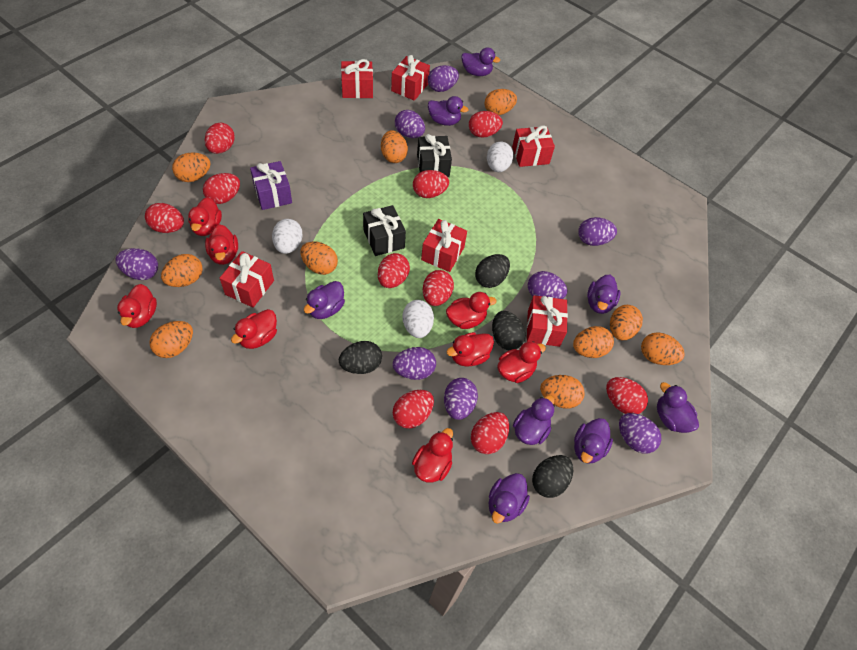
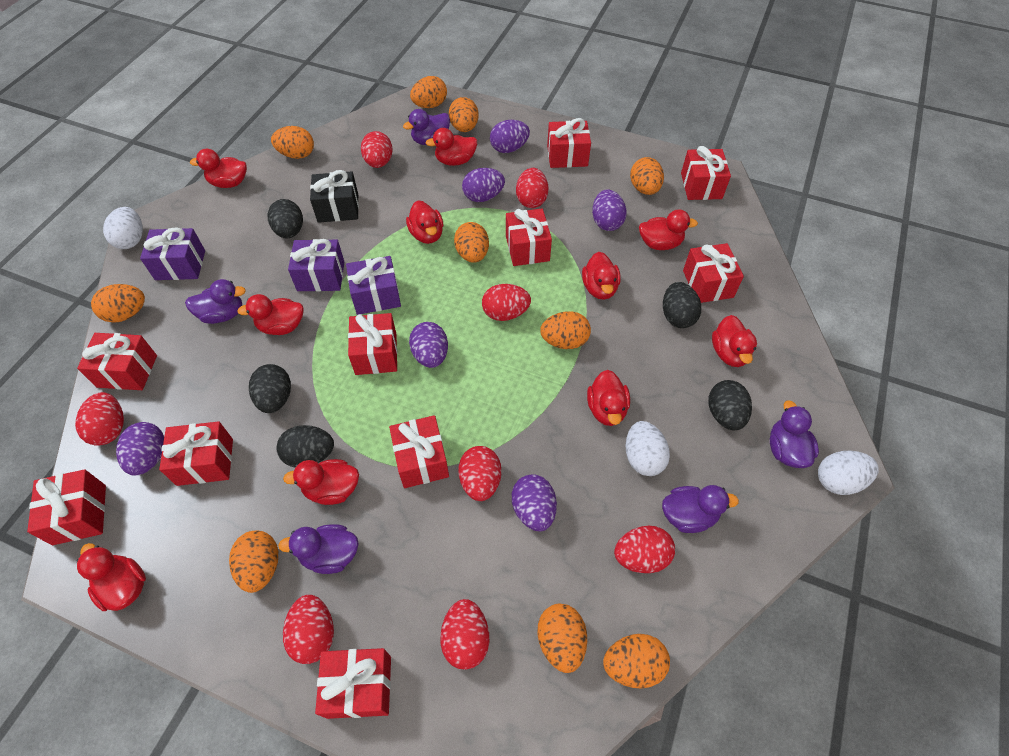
black egg: [339,341,382,374] [475,254,510,288] [492,311,525,350] [532,455,573,498] = 4 -> [249,364,291,413] [268,199,303,238] [276,425,334,467] [663,282,701,328] [708,380,752,430] = 5
black gift: [363,205,406,256] [417,134,452,177] = 2 -> [310,170,359,223] = 1
purple duck: [304,281,345,319] [428,96,468,126] [461,47,500,76] [488,473,530,524] [513,395,555,445] [574,418,613,464] [587,275,620,314] [657,382,699,433] = 8 -> [185,279,246,324] [278,524,359,574] [403,109,450,145] [662,485,739,533] [770,400,819,468] = 5
purple egg: [116,248,158,280] [393,347,436,380] [395,110,425,138] [428,65,459,92] [444,378,478,420] [528,271,568,299] [578,217,617,246] [619,413,661,454] = 8 -> [116,422,164,476] [409,322,448,368] [462,168,505,202] [490,120,530,153] [512,474,557,531] [592,189,627,231] = 6
purple gift: [250,161,292,210] = 1 -> [140,227,205,280] [288,239,344,291] [346,256,401,315] = 3
red duck: [117,284,157,328] [188,197,222,236] [205,224,238,265] [231,309,277,349] [412,428,453,483] [446,292,496,329] [446,332,494,367] [498,341,546,383] = 8 -> [76,543,146,611] [190,149,247,188] [237,294,304,335] [283,459,359,505] [406,200,443,244] [426,128,477,166] [582,252,621,300] [587,370,630,426] [639,210,698,250] [712,315,757,367] = 10
red egg: [145,203,184,233] [203,173,240,204] [205,122,235,154] [378,253,410,288] [393,390,434,429] [413,170,449,198] [423,270,454,306] [469,111,503,138] [471,412,509,454] [606,377,648,414] = 10 -> [75,392,124,446] [283,595,334,664] [361,131,392,168] [440,599,489,670] [459,446,501,501] [482,284,531,321] [516,168,548,208] [614,526,675,573] = 8
red gift: [220,251,274,308] [341,59,373,98] [391,55,430,101] [421,219,467,272] [512,125,555,167] [527,295,568,347] = 6 -> [27,469,106,545] [77,333,157,390] [159,421,233,486] [315,648,391,719] [348,313,397,375] [389,415,449,488] [506,208,552,266] [547,118,591,168] [681,146,731,200] [683,243,744,303] = 10

